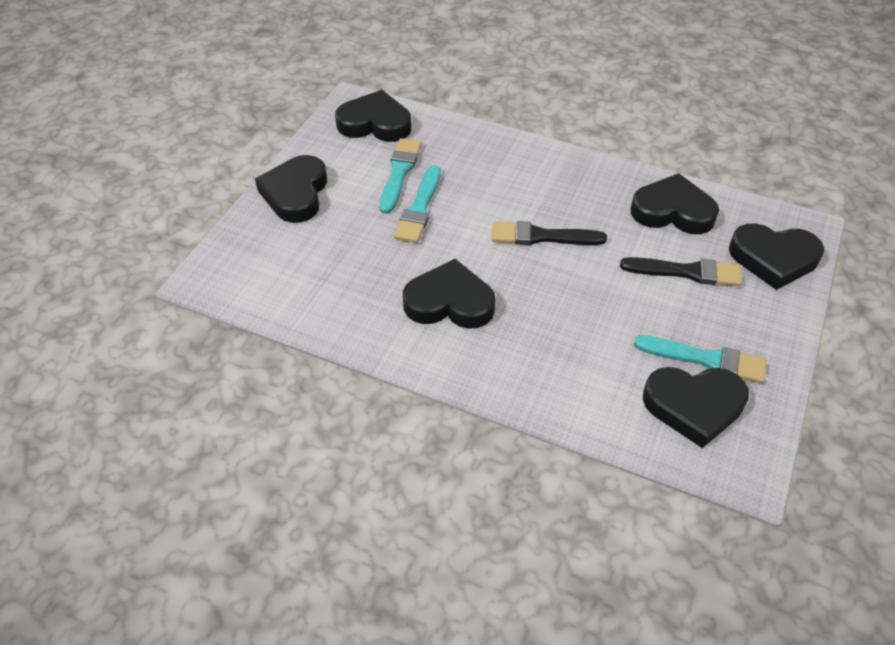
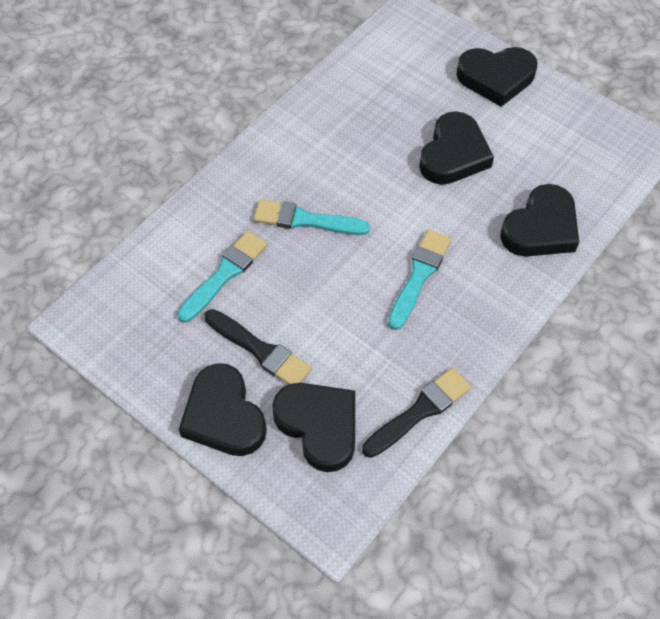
black heart: [255,155,327,223] [335,90,411,142] [403,259,496,329] [630,173,719,234] [643,367,749,448] [729,224,824,290] = 6 -> [179,363,267,456] [272,383,355,472] [419,111,494,185] [457,47,538,107] [500,184,579,257] = 5

